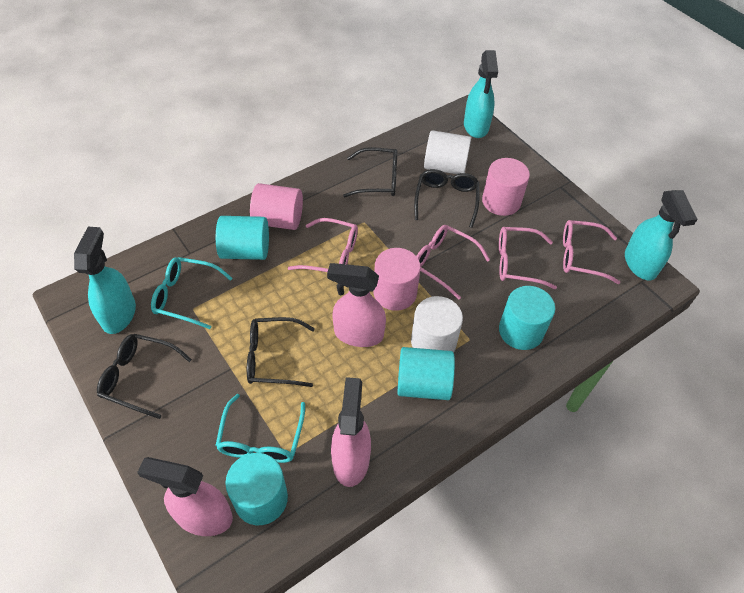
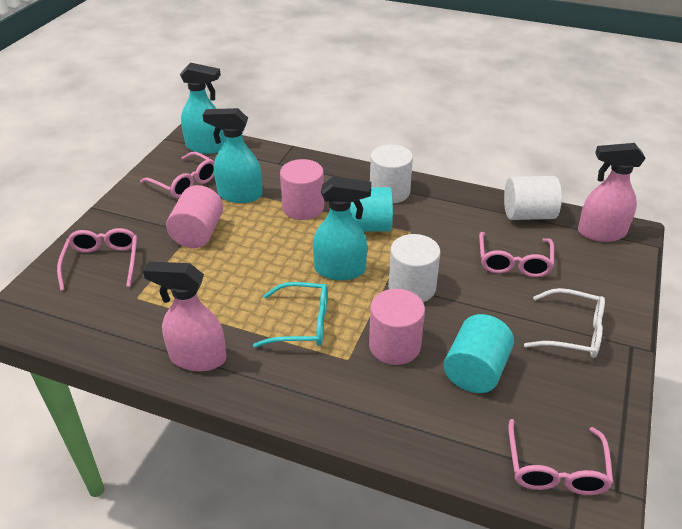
black glasses: [97,334,192,419] [247,317,315,387] [343,147,397,197] [414,169,480,228] = 4 -> none = 0
pink spray bottle: [137,457,233,536] [327,263,386,347] [331,377,371,487] = 3 -> [143,262,226,371] [578,143,646,242] = 2
turquoise cylinder: [216,216,269,260] [225,453,288,525] [398,347,455,400] [499,286,555,350] = 4 -> [350,187,393,232] [444,314,514,393] = 2
turquoise glasses: [151,257,233,329] [215,394,305,463] = 2 -> [253,282,327,348] = 1
white cylinder: [411,296,463,352] [424,130,471,174] = 2 -> [370,144,413,203] [388,234,440,302] [504,176,562,220] = 3
white glasses: none = 0 -> [524,288,605,358] = 1

